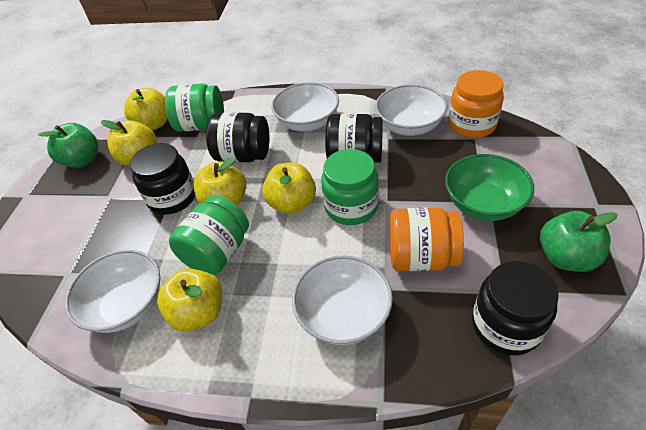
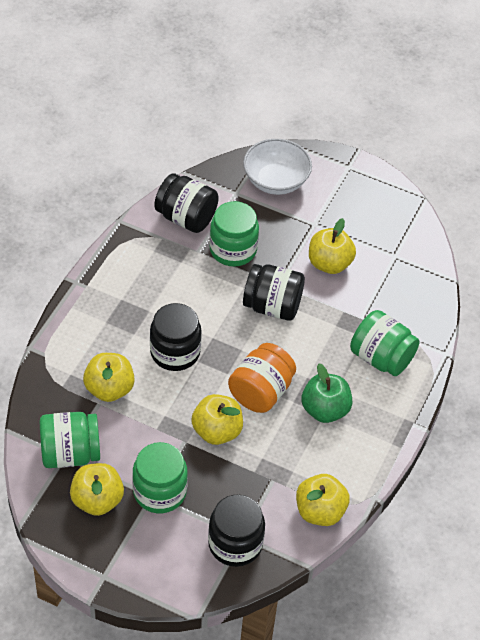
green apple: [38,123,98,168] [540,211,618,272] = 2 -> [301,364,353,423] = 1
green bowl: [445,154,534,221] = 1 -> none = 0
green jar: [165,83,224,132] [169,196,249,275] [321,149,379,225] = 3 -> [40,412,100,468] [132,442,188,513] [209,201,259,267] [350,310,419,376] = 4
orange jar: [389,208,464,271] [448,70,504,138] = 2 -> [228,343,296,413] = 1
white bowl: [65,250,160,333] [271,82,339,132] [292,255,393,345] [375,84,448,136] = 4 -> [243,139,312,195] = 1

